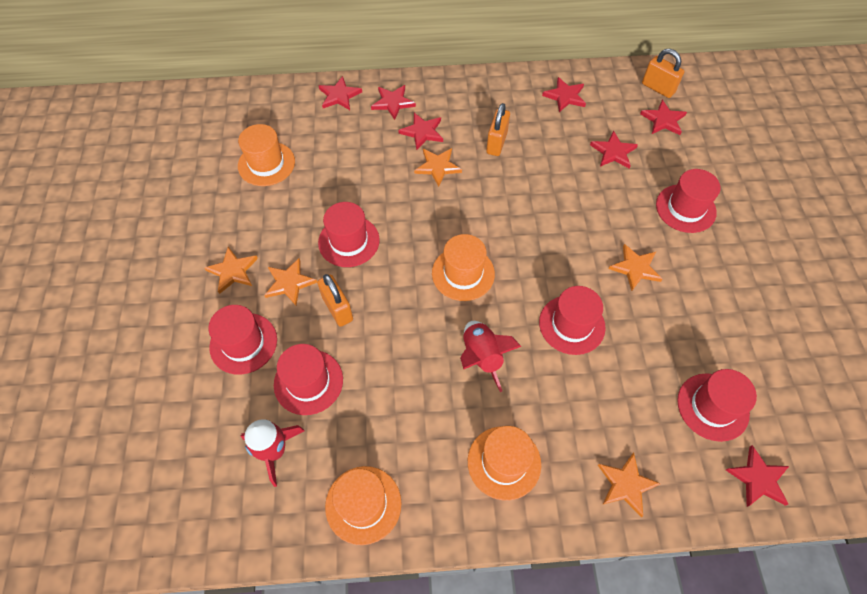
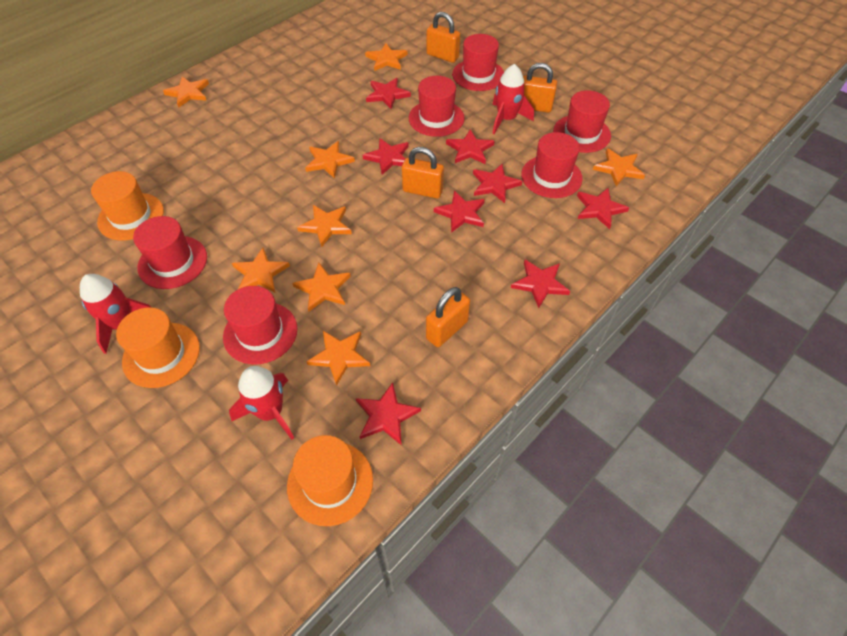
orange hat: [238,124,295,186] [325,466,402,545] [432,234,495,301] [468,426,541,501] = 4 -> [91,171,164,240] [116,307,200,388] [287,435,373,526] = 3
orange padlock: [317,274,353,327] [486,103,510,156] [642,49,684,98] = 3 -> [402,147,444,199] [426,287,470,347] [427,12,460,63] [523,63,557,113] = 4
orange star: [204,247,258,294] [264,258,317,305] [414,148,462,187] [598,453,661,517] [609,244,662,291] = 5 -> [163,76,209,108] [232,248,290,293] [292,262,351,311] [297,205,352,247] [305,141,355,179] [306,331,370,386] [365,43,408,71] [593,148,645,186] = 8
red rocket: [241,419,304,487] [460,321,522,392] = 2 -> [80,274,151,354] [229,366,294,440] [492,64,534,134] = 3
red star: [319,76,362,110] [371,85,416,120] [399,113,443,150] [542,77,586,112] [590,131,638,168] [640,100,687,135] [726,445,789,507] = 7 -> [356,382,421,446] [363,138,409,175] [366,78,411,109] [434,190,485,233] [446,129,495,164] [473,164,522,203] [511,260,570,308] [577,188,629,229] = 8

